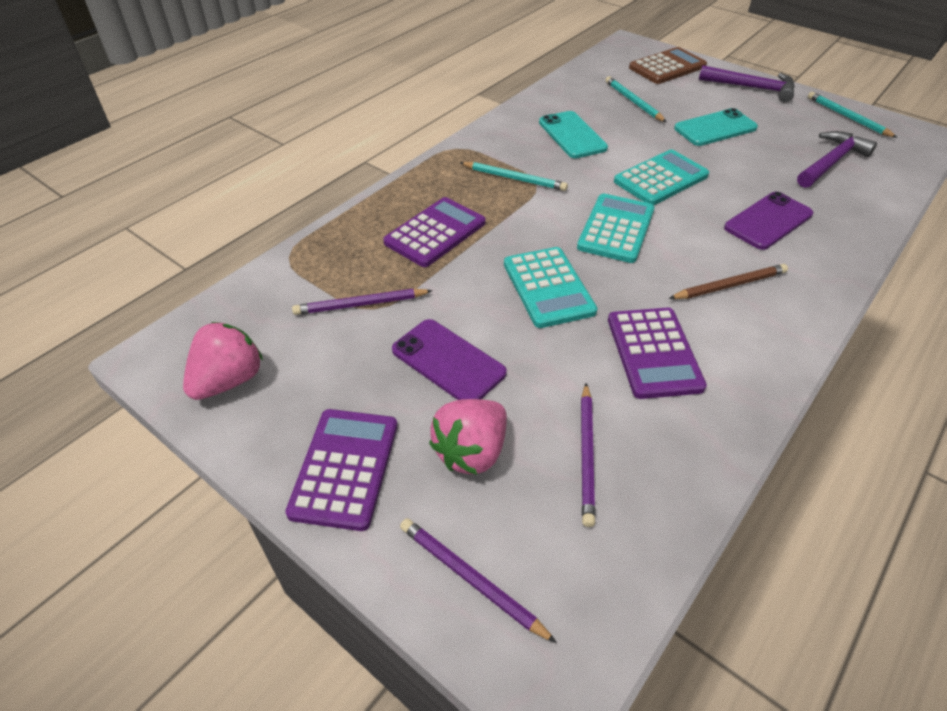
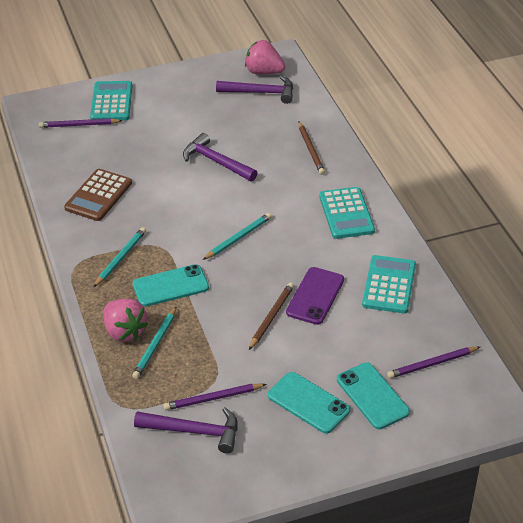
brown pencil: [669,264,788,299] = 1 -> [249,283,294,350] [298,122,325,175] = 2
purple calculator: [285,409,398,531] [383,197,485,267] [608,308,707,399] = 3 -> none = 0
purple hammer: [699,65,795,102] [797,131,877,188] = 2 -> [134,407,238,454] [183,133,257,181] [216,76,293,104] = 3
purple phone: [392,319,507,400] [724,192,813,250] = 2 -> [286,267,344,325] = 1
turquoise phone: [539,111,608,158] [674,108,758,146] = 2 -> [132,264,209,307] [268,372,350,434] [337,362,410,429] = 3

